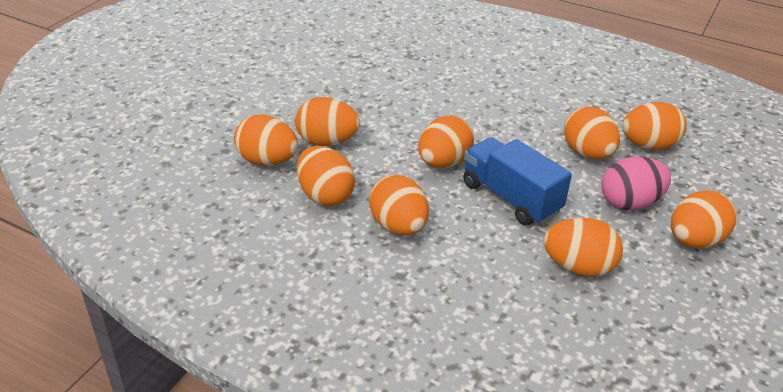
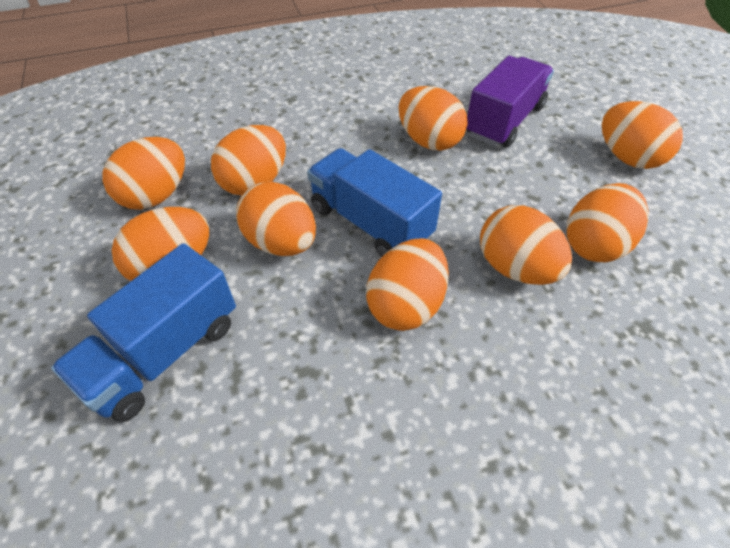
blue truck: [463,137,572,225] = 1 -> [51,243,236,422] [307,148,442,257] = 2
pink egg: [601,156,671,210] = 1 -> none = 0
purple truck: none = 0 -> [466,56,554,148] = 1

